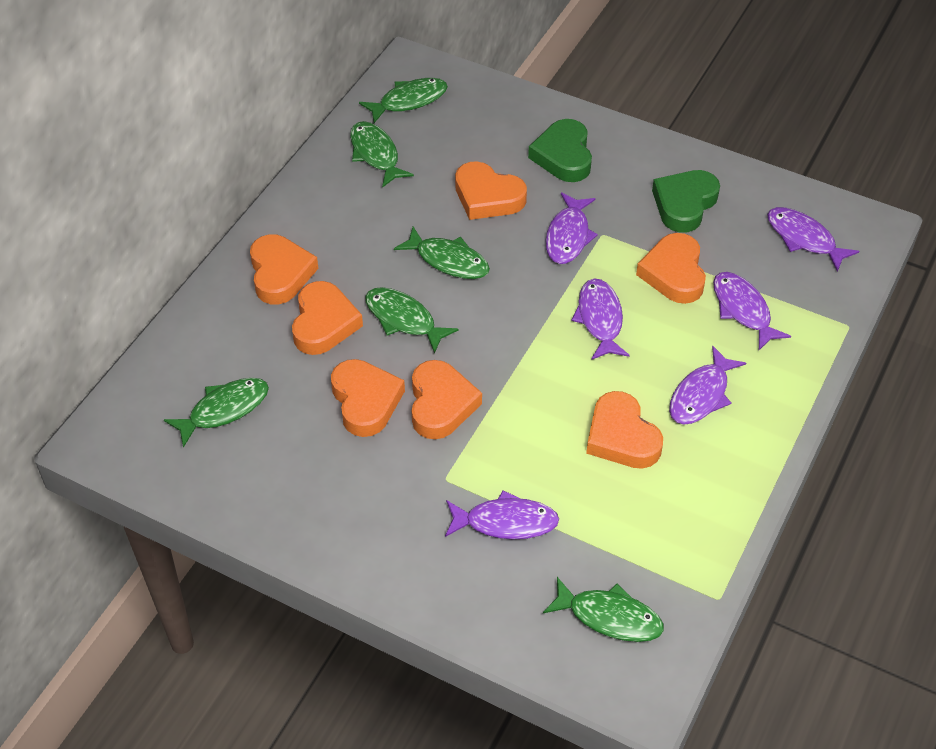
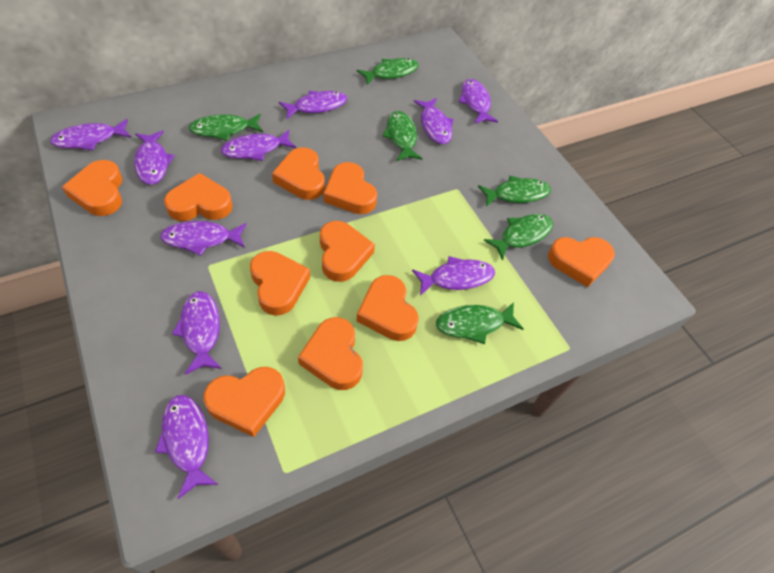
green heart: [528,119,592,182] [652,170,720,232] = 2 -> none = 0
orange heart: [250,234,318,304] [292,281,363,355] [331,359,405,437] [412,360,482,439] [455,161,527,220] [586,391,663,469] [636,233,706,304] = 7 -> [62,160,123,216] [164,173,233,221] [203,367,285,437] [250,251,310,316] [272,147,325,200] [298,317,363,390] [320,221,375,282] [324,162,377,214] [357,275,419,341] [548,237,615,287] = 10
purple fish: [445,490,559,539] [545,192,598,264] [571,278,630,360] [669,346,746,425] [713,272,791,350] [767,207,859,272] = 6 -> [50,119,131,151] [134,130,175,185] [155,395,218,499] [160,221,246,256] [172,291,222,375] [221,130,296,161] [279,91,347,119] [412,256,495,296] [414,98,454,144] [459,79,498,124] = 10

